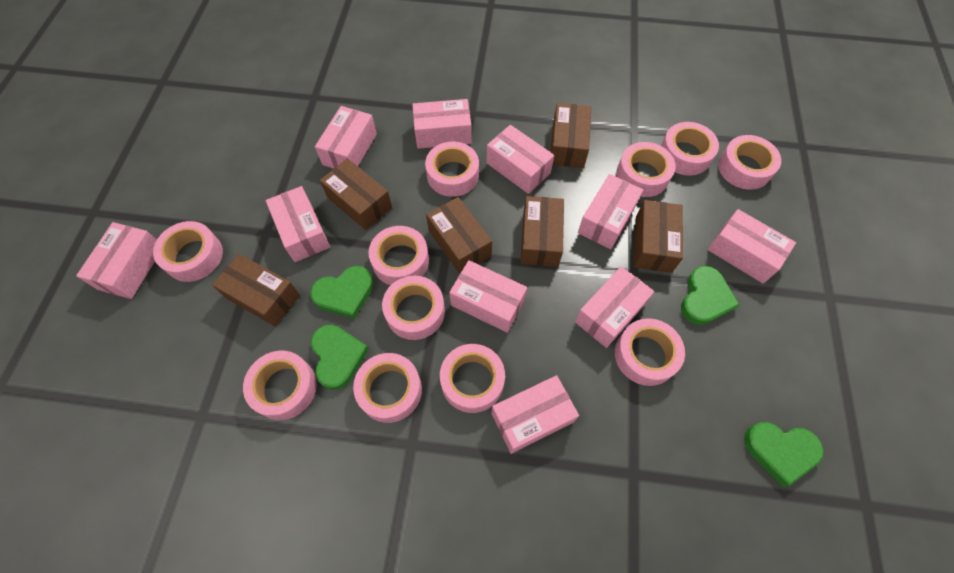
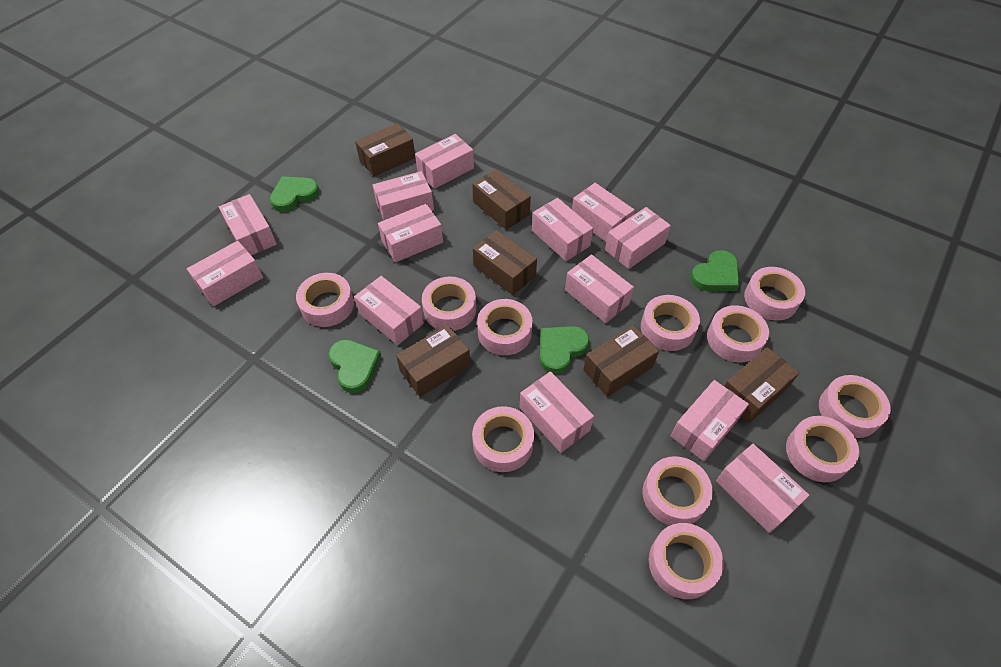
pink box: [76,222,157,299] [266,186,330,262] [315,106,377,169] [412,99,472,149] [449,260,527,333] [486,125,554,194] [492,375,579,454] [575,266,654,348] [578,174,643,249] [708,209,796,284] = 10 -> [187,241,263,306] [219,194,277,255] [354,276,424,345] [373,171,434,220] [378,204,443,262] [415,134,474,189] [520,371,594,453] [532,198,593,261] [565,255,634,323] [572,183,635,242] [605,207,671,269] [671,380,749,461] [716,444,809,533] = 13

